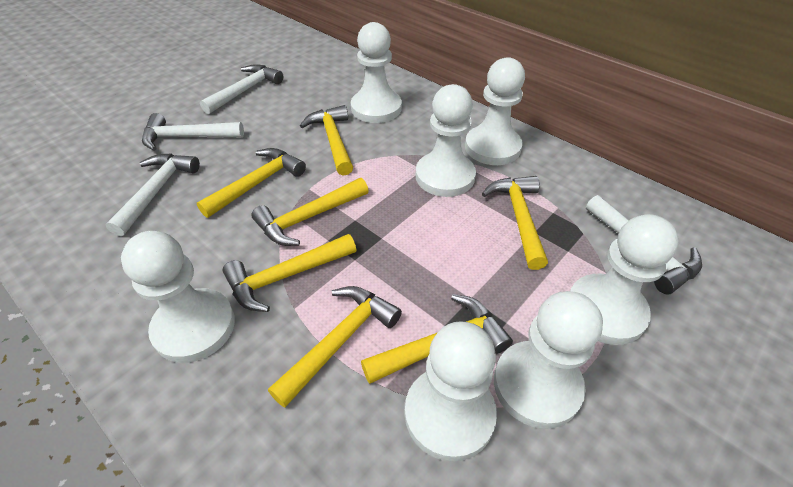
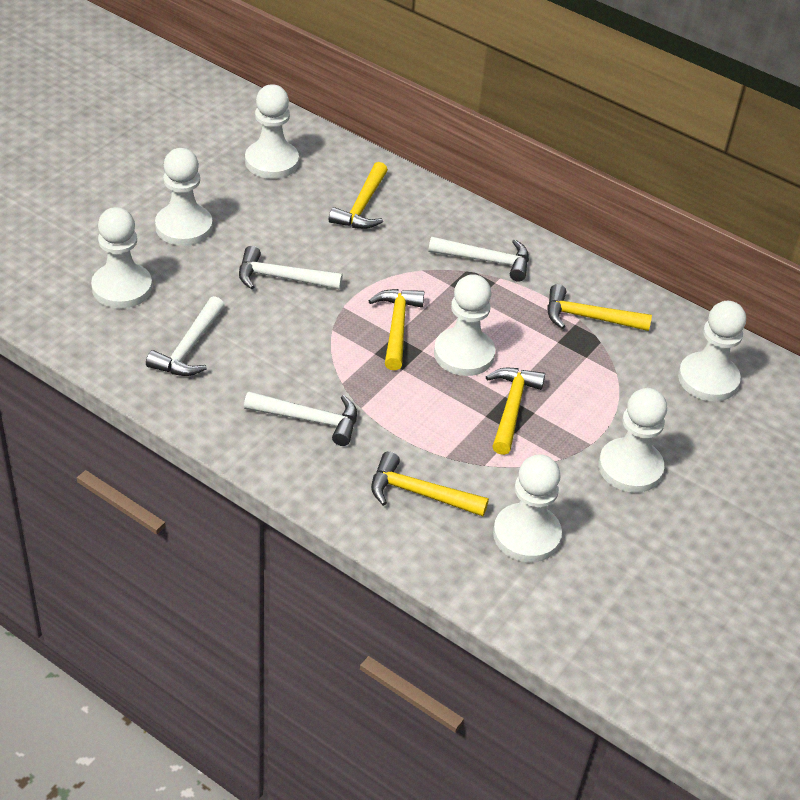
yellow hammer: [197,148,306,218] [223,234,357,312] [251,178,369,246] [268,286,402,408] [300,105,353,176] [361,294,513,384] [482,176,548,270] = 7 -> [329,162,388,229] [368,289,424,370] [371,451,489,516] [486,368,545,455] [547,284,652,331] = 5

